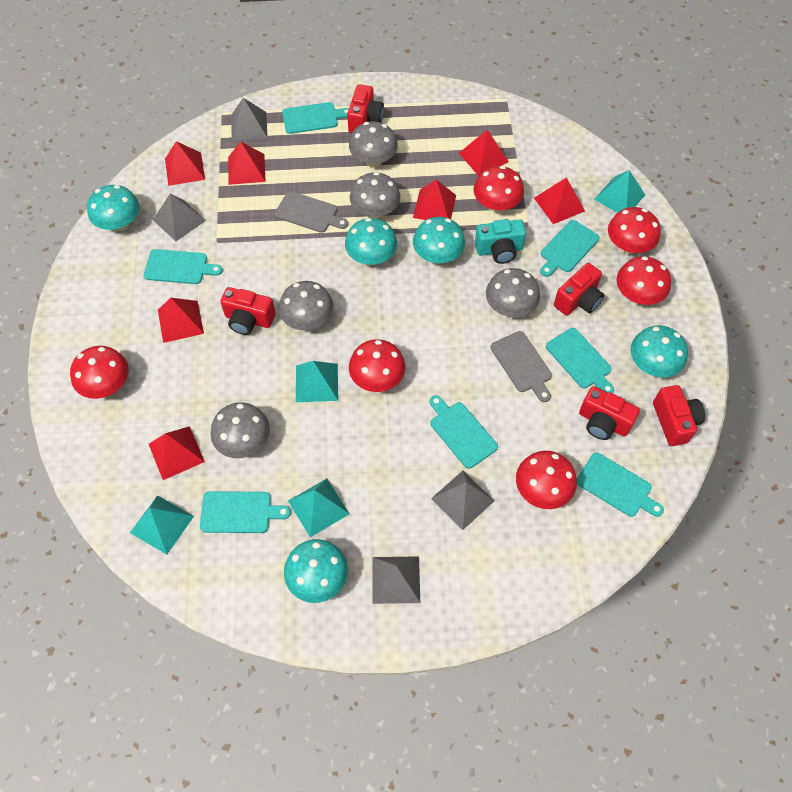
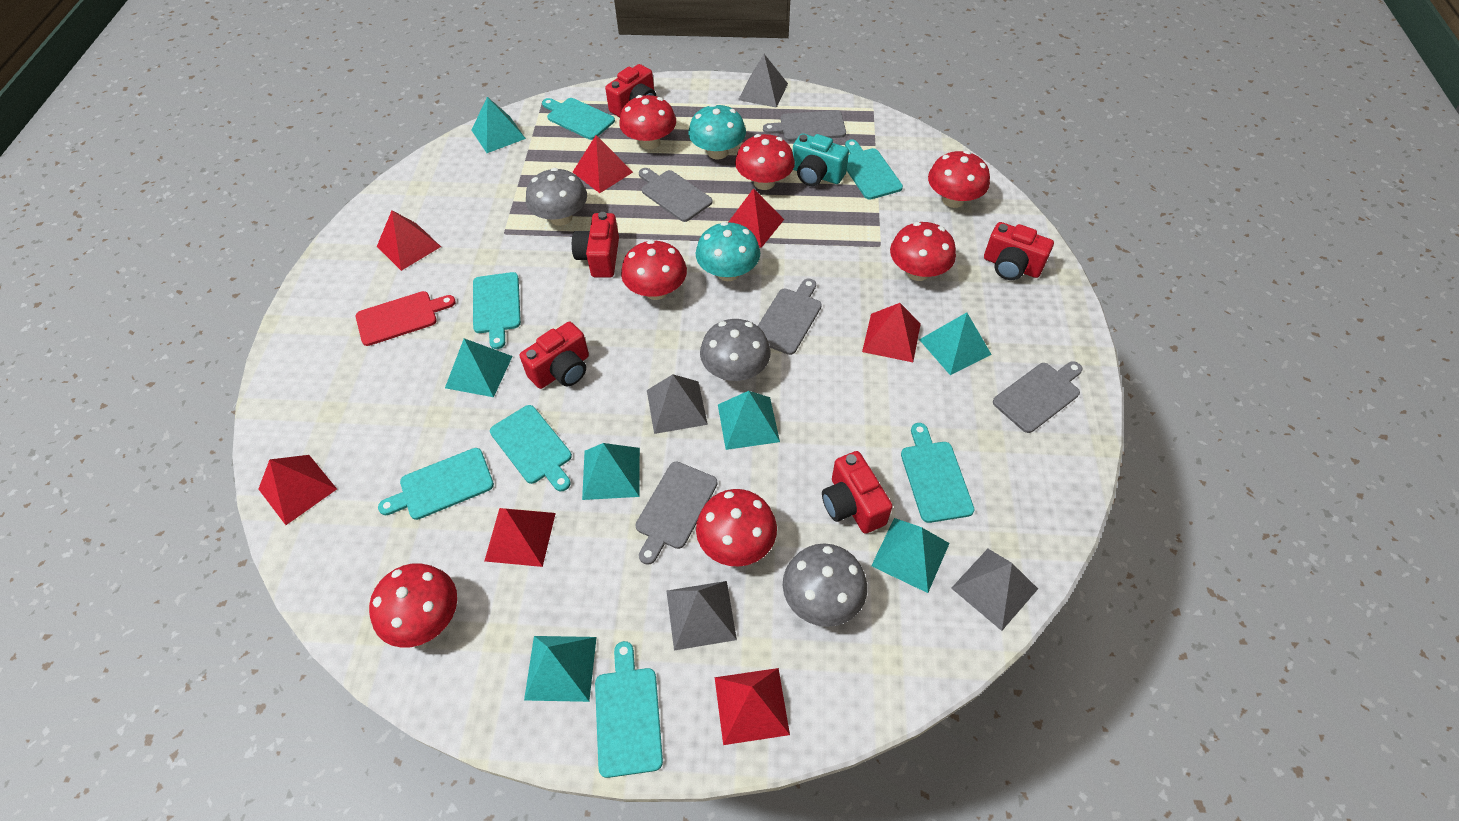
grey cutting board: [275,191,348,233] [491,331,552,402] = 2 -> [635,461,718,565] [639,168,713,222] [758,278,822,355] [763,110,846,141] [993,361,1083,433] = 5
grey mushroom: [211,402,270,458] [279,281,334,331] [349,121,398,167] [350,172,400,219] [486,268,540,317] = 5 -> [526,168,587,226] [700,319,771,381] [783,544,867,627] = 3
red cutting board: none = 0 -> [356,291,456,346] = 1
red mushroom: [70,346,129,399] [349,339,406,392] [474,166,524,212] [516,451,577,509] [608,207,661,254] [616,256,671,305] = 6 -> [369,563,457,648] [619,95,676,149] [621,240,687,300] [696,489,777,566] [735,134,795,190] [890,222,956,281] [928,151,990,208] = 7
turquoise mushroom: [87,185,140,231] [284,539,348,603] [345,218,397,265] [413,217,465,264] [631,325,688,377] = 5 -> [688,104,746,160] [696,222,760,281] = 2
turquoise pyramid: [130,495,194,555] [288,479,349,537] [296,361,338,402] [594,170,645,213] = 4 -> [445,338,513,397] [472,97,526,153] [524,636,597,702] [582,443,640,500] [718,391,780,450] [871,518,950,593] [919,312,992,375] = 7

